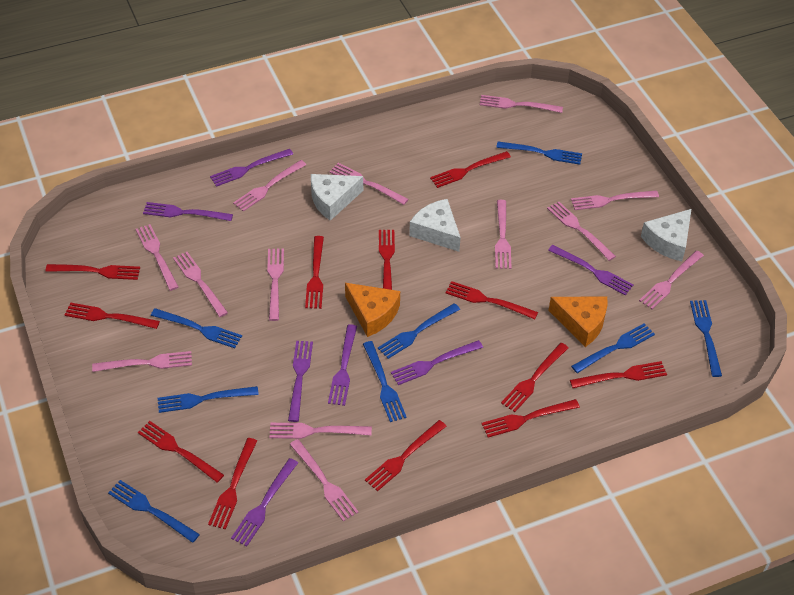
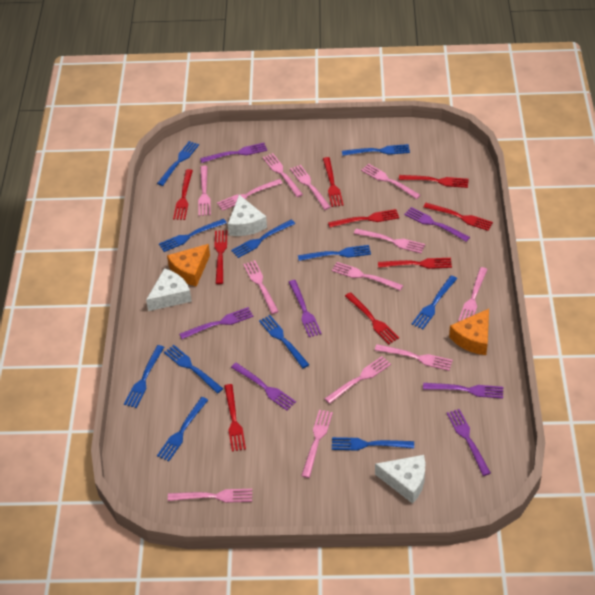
blue fork: [108,480,200,543] [151,308,242,348] [158,386,259,413] [363,341,407,422] [378,303,460,359] [496,142,582,165] [571,323,655,373] [690,300,722,377] = 8 -> [124,345,164,408] [157,141,199,186] [157,397,208,461] [159,219,227,252] [164,345,223,393] [231,219,295,258] [259,315,309,368] [298,245,371,261] [332,437,414,451] [342,144,410,156] [412,276,457,329] = 11
red fork: [45,264,140,280] [65,302,160,329] [138,421,224,483] [208,438,257,529] [305,236,324,309] [365,420,447,491] [379,230,395,290] [430,151,511,188] [446,281,538,319] [482,399,580,438] [501,343,568,412] [570,361,667,388] = 12 -> [173,169,193,220] [214,230,227,284] [224,384,246,452] [323,157,344,207] [328,209,399,228] [345,292,399,345] [378,258,452,269] [399,175,469,188] [423,203,493,231] = 9

